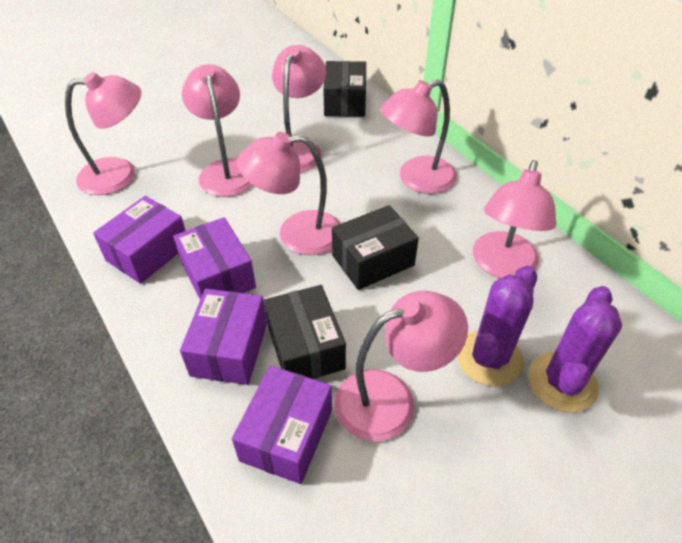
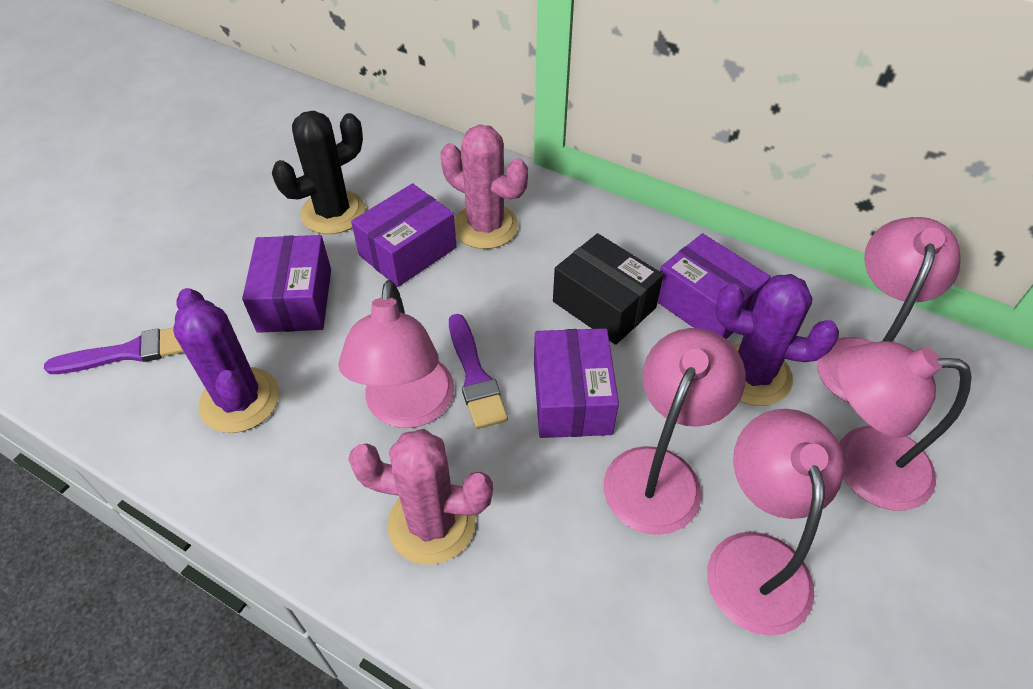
black box: [264,285,346,379] [323,61,366,117] [332,205,419,290] = 3 -> [553,233,663,345] = 1
black cactus: none = 0 -> [272,111,366,234] = 1
pink cactus: none = 0 -> [348,429,493,565] [440,125,528,249] = 2
pink lamp: [65,72,141,195] [182,64,252,197] [237,132,341,255] [272,45,326,173] [334,291,468,442] [380,79,457,194] [473,160,556,278] = 7 -> [338,280,454,428] [604,328,746,535] [707,409,844,636] [817,217,961,403] [837,341,972,510] = 5
purple brush: none = 0 -> [44,327,184,374] [449,314,508,429] = 2

